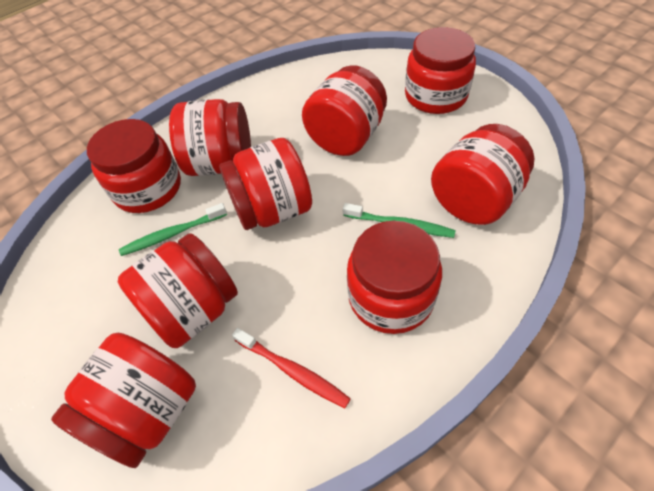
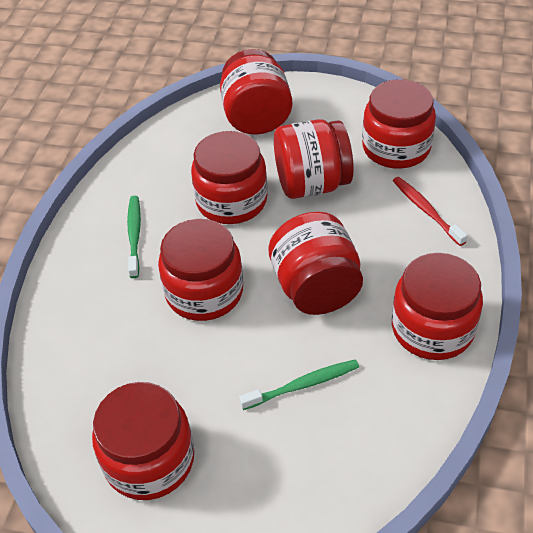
red jar: [51,333,196,468] [87,119,181,213] [118,233,238,348] [169,99,251,176] [219,138,312,230] [302,65,387,156] [347,221,442,334] [405,27,476,114] [431,124,535,225] = 9 -> [92,382,194,500] [158,219,243,321] [191,131,268,224] [220,49,292,135] [268,212,363,315] [274,119,354,199] [362,79,436,169] [392,253,483,360] = 8

